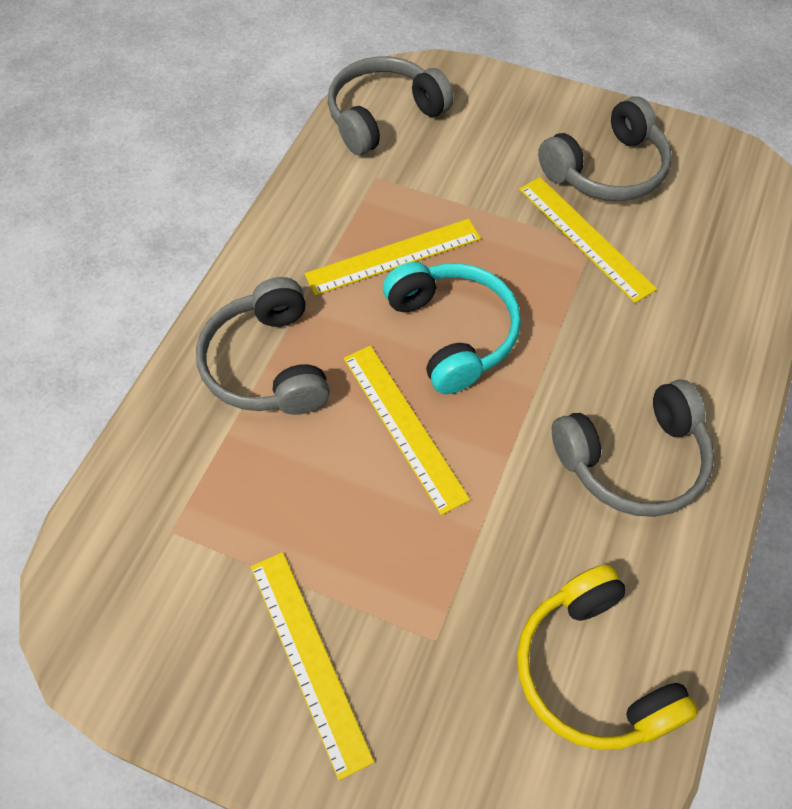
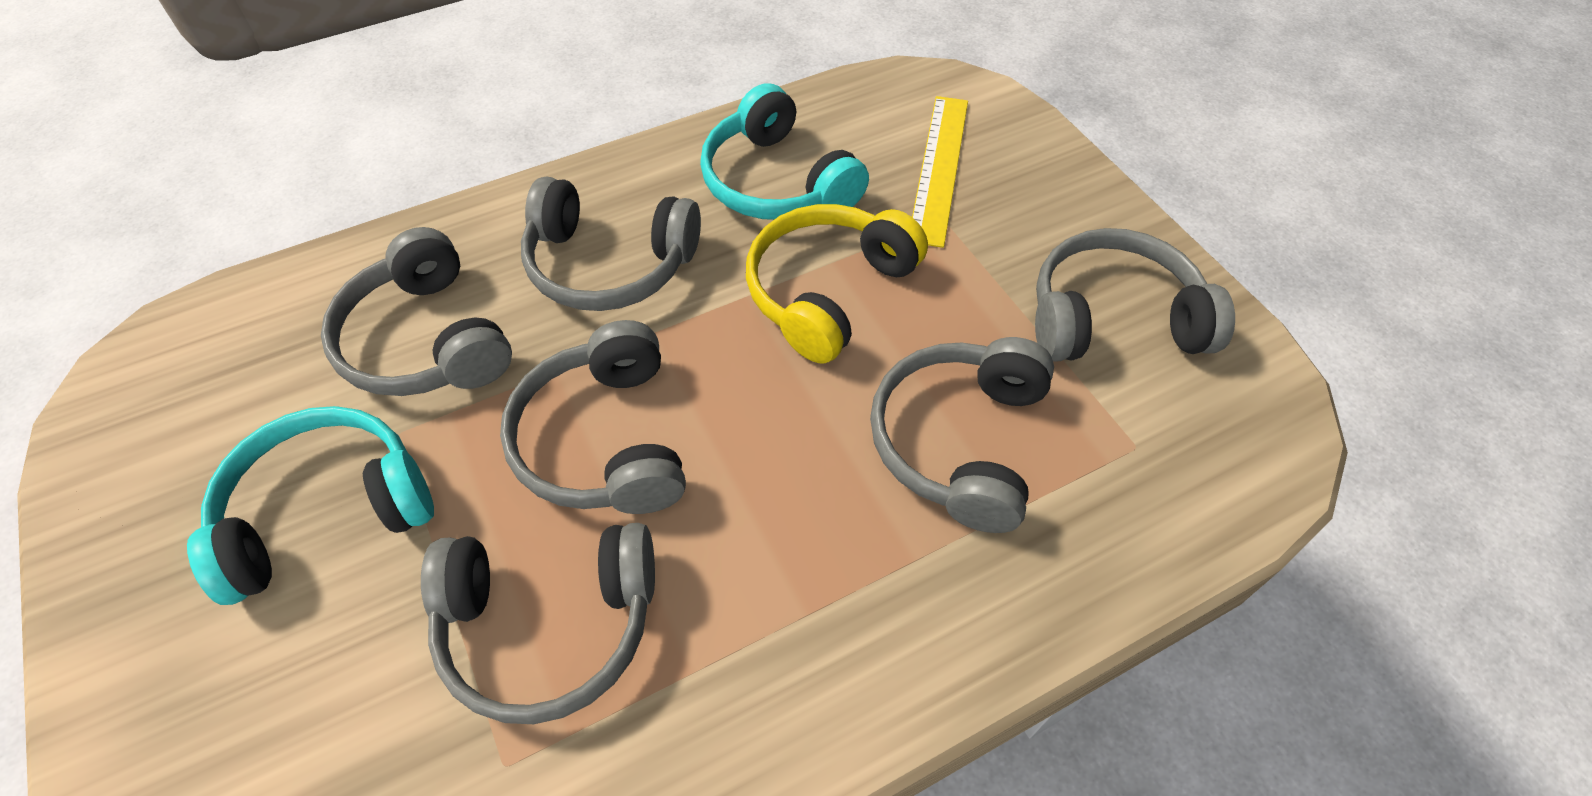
grey headphones: [196,277,330,415] [328,56,454,155] [538,96,672,201] [552,379,714,517] = 4 -> [321,227,512,396] [421,523,655,724] [500,320,686,514] [521,176,701,311] [870,337,1054,533] [1035,228,1235,362] = 6
turquoise headphones: [383,262,521,394] = 1 -> [187,406,434,605] [700,83,869,220] = 2
yellow ruler: [251,552,374,780] [305,219,481,295] [344,346,470,515] [519,177,657,303] = 4 -> [912,96,968,248] = 1

